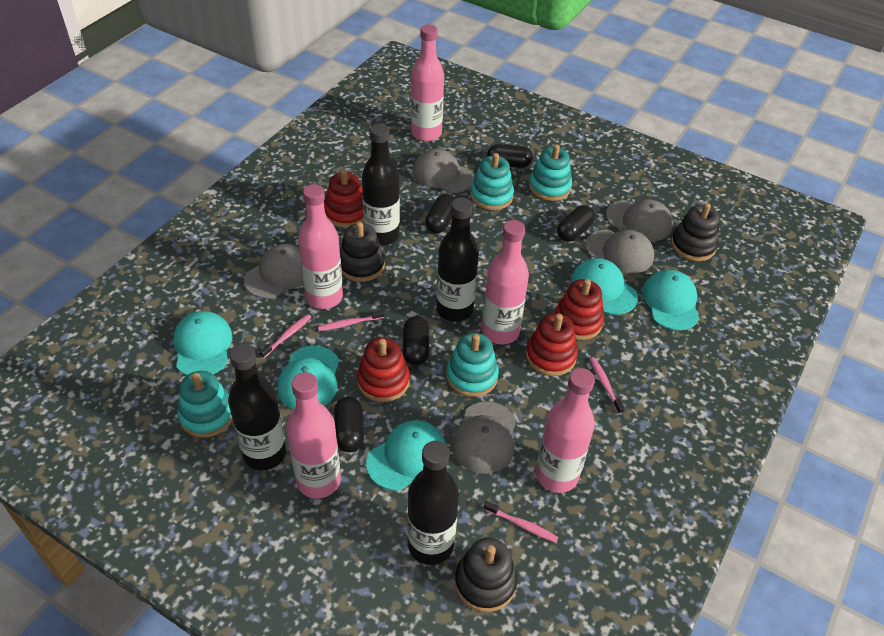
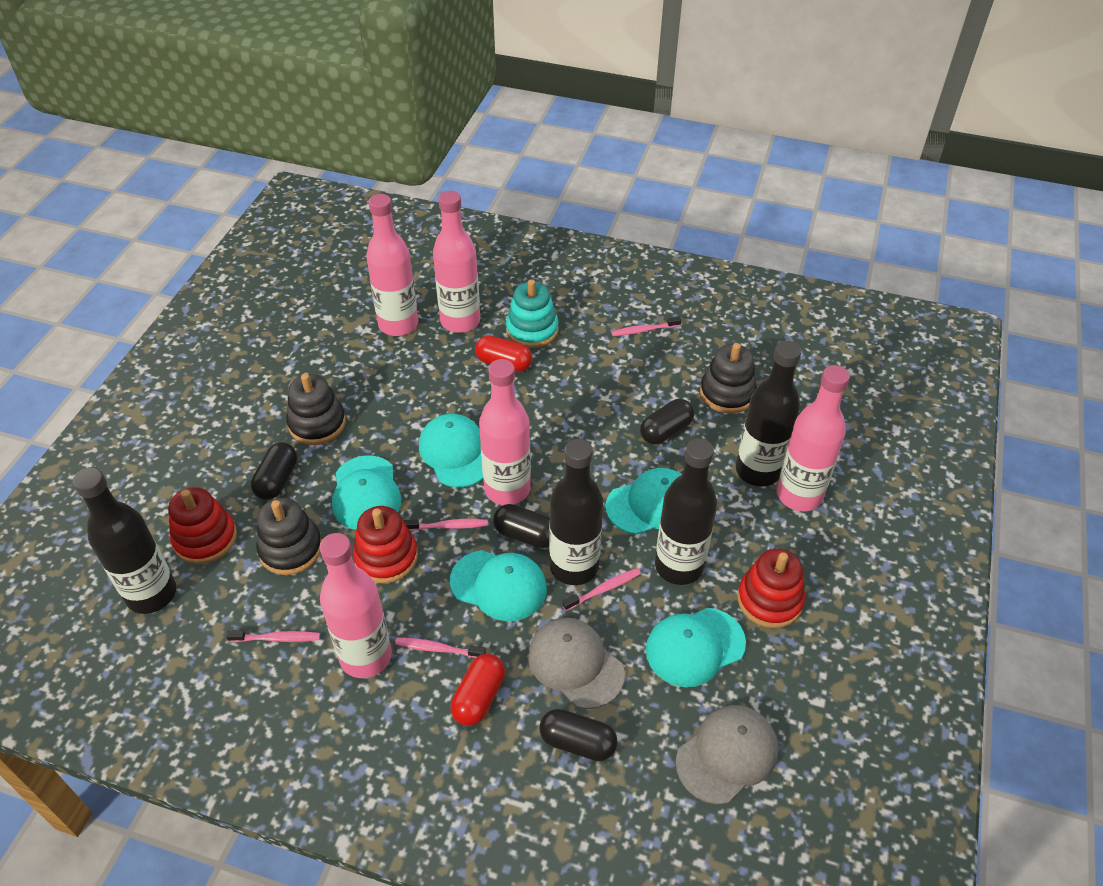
black capsule: [334,397,364,452] [403,316,429,366] [425,194,455,233] [487,144,533,168] [557,205,595,242] = 5 -> [251,442,297,500] [493,504,550,548] [539,709,618,761] [640,399,694,444] = 4
grey cap: [244,244,303,299] [413,149,475,193] [452,401,516,474] [586,229,654,274] [606,199,673,241] = 5 -> [528,618,625,709] [676,705,778,804] = 2
pink toothbrush: [259,314,311,358] [318,309,384,331] [483,501,559,543] [589,357,625,414] = 4 -> [226,630,320,642] [395,638,486,658] [403,519,488,531] [562,568,641,611] [611,317,681,336] = 5
red capsule: none = 0 -> [451,653,505,726] [475,336,532,372] = 2
red stacking toy: [324,170,364,228] [357,337,410,402] [526,313,578,376] [555,279,604,340] = 4 -> [168,487,237,564] [353,506,418,583] [737,548,805,628] = 3
turquoise stacking toy: [178,371,233,438] [446,333,499,397] [471,153,514,210] [529,144,572,201] = 4 -> [506,279,559,348] = 1

